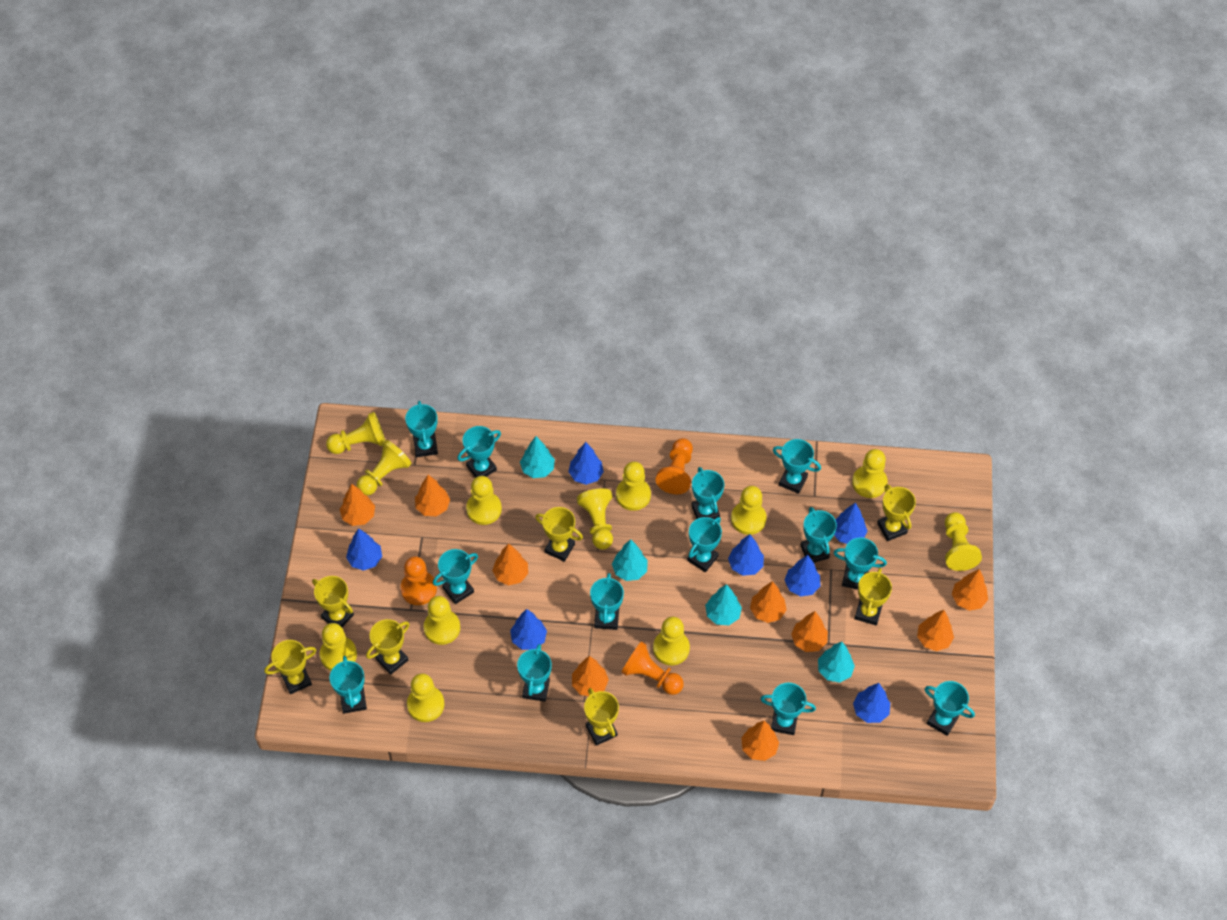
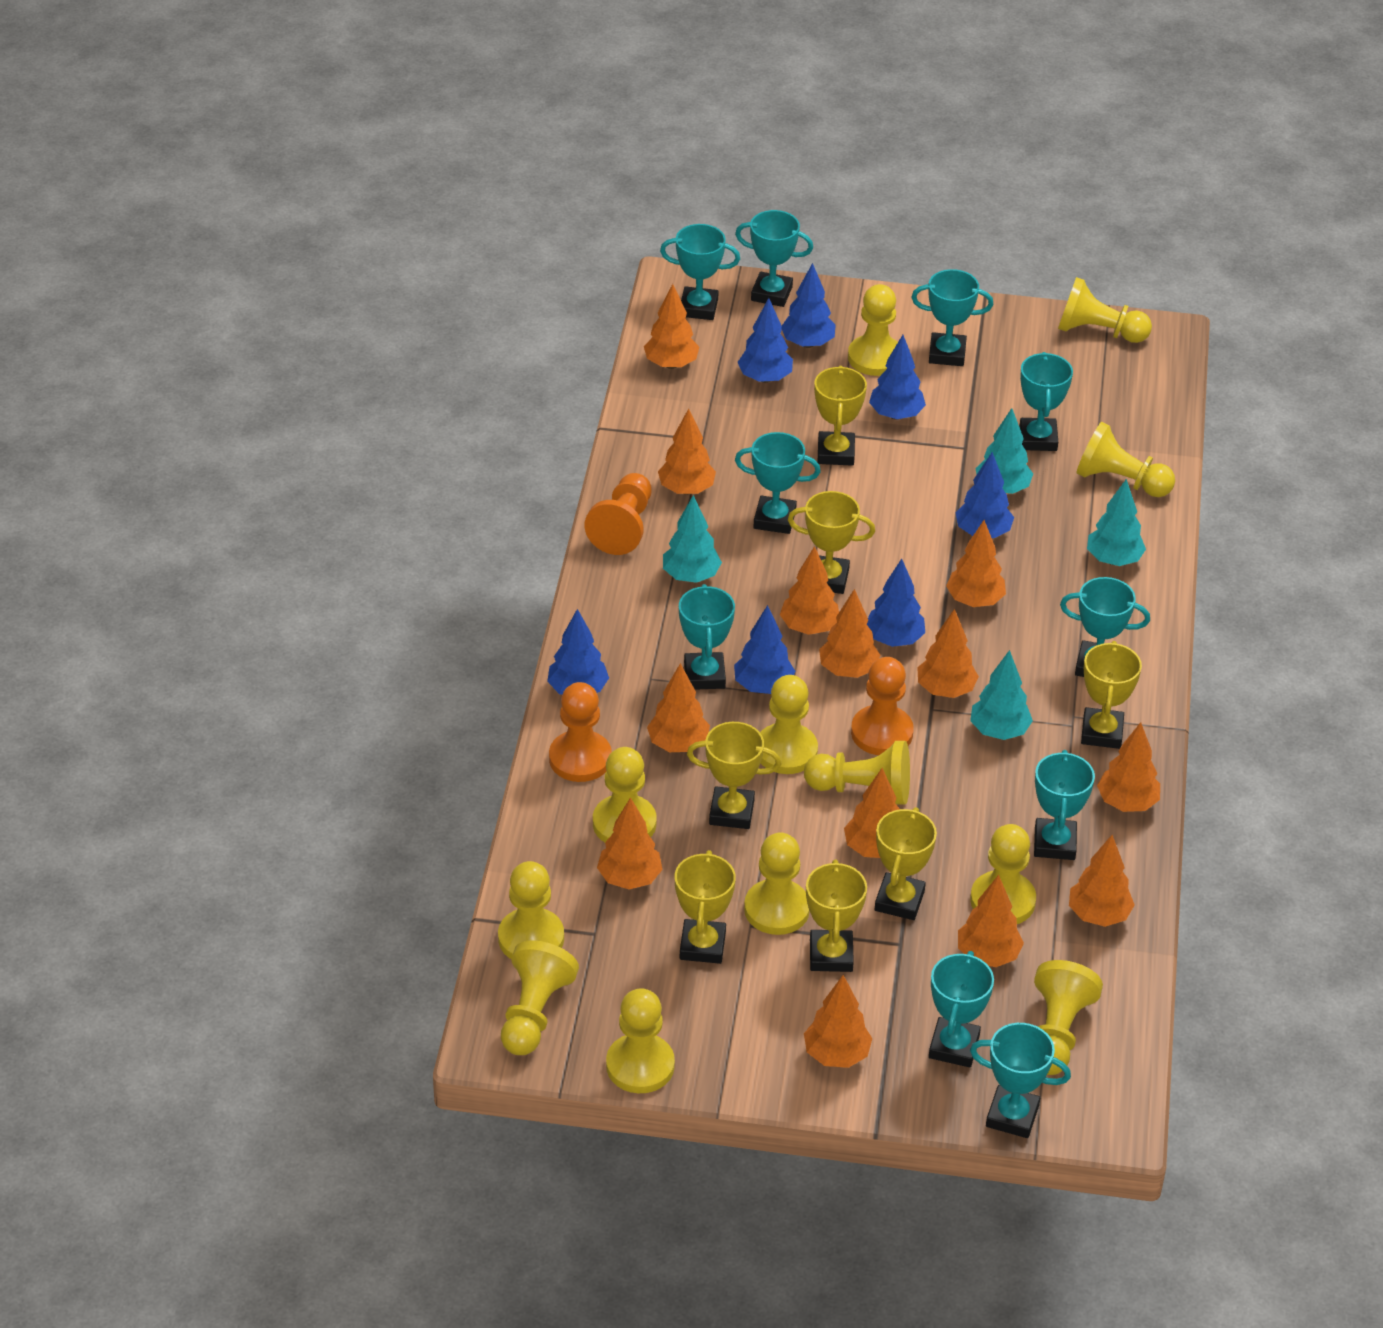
orange tree: [340,484,375,526] [415,475,450,517] [492,543,528,585] [572,656,609,696] [741,721,779,761] [750,581,786,623] [791,611,828,652] [917,610,954,651] [952,569,988,611] = 9 -> [597,797,663,889] [644,284,699,369] [647,663,710,752] [658,408,716,495] [780,546,839,635] [804,975,872,1068] [819,589,880,678] [844,768,900,858] [917,609,979,698] [946,520,1006,607] [958,875,1024,967] [1069,835,1135,927] [1097,722,1160,812] = 13
turquoise trophy: [330,656,367,714] [405,401,438,457] [433,549,478,604] [457,426,501,477] [517,644,552,702] [590,573,624,630] [687,517,722,572] [691,467,724,519] [760,683,816,735] [773,439,821,494] [800,507,837,563] [834,537,887,590] [925,681,975,736] = 13 -> [660,224,740,320] [679,584,735,690] [735,210,813,307] [735,432,821,534] [911,269,993,366] [929,951,994,1067] [970,1023,1071,1138] [1019,352,1073,451] [1034,750,1095,860] [1060,577,1150,677] = 10

